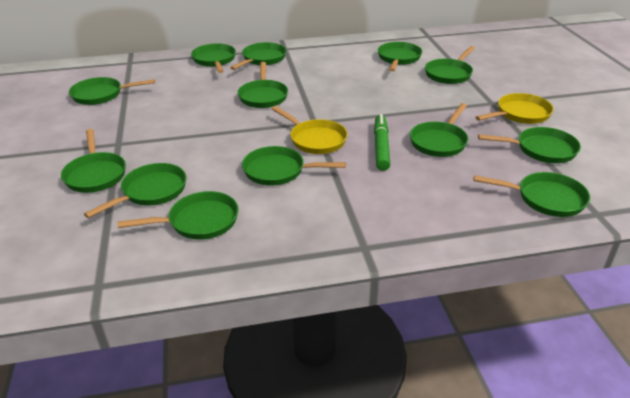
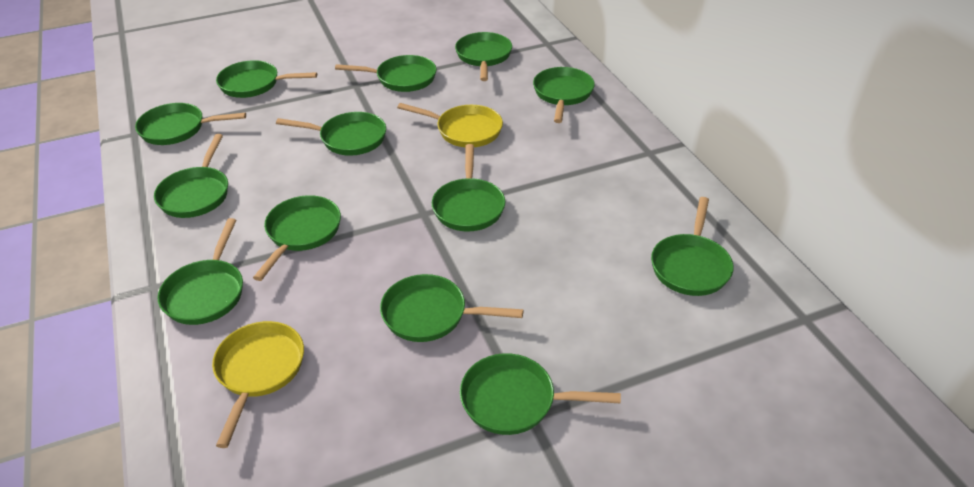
green marker: [374,114,390,171] = 1 -> none = 0

